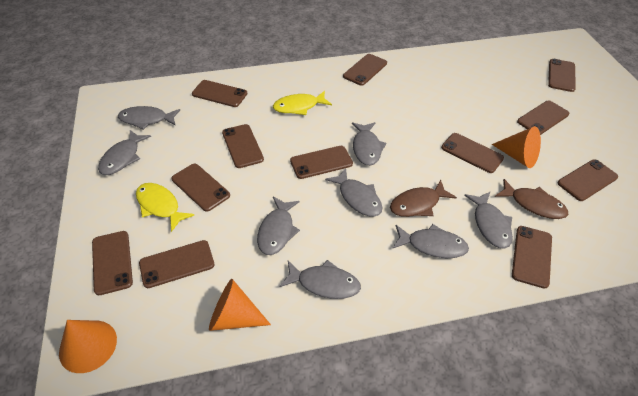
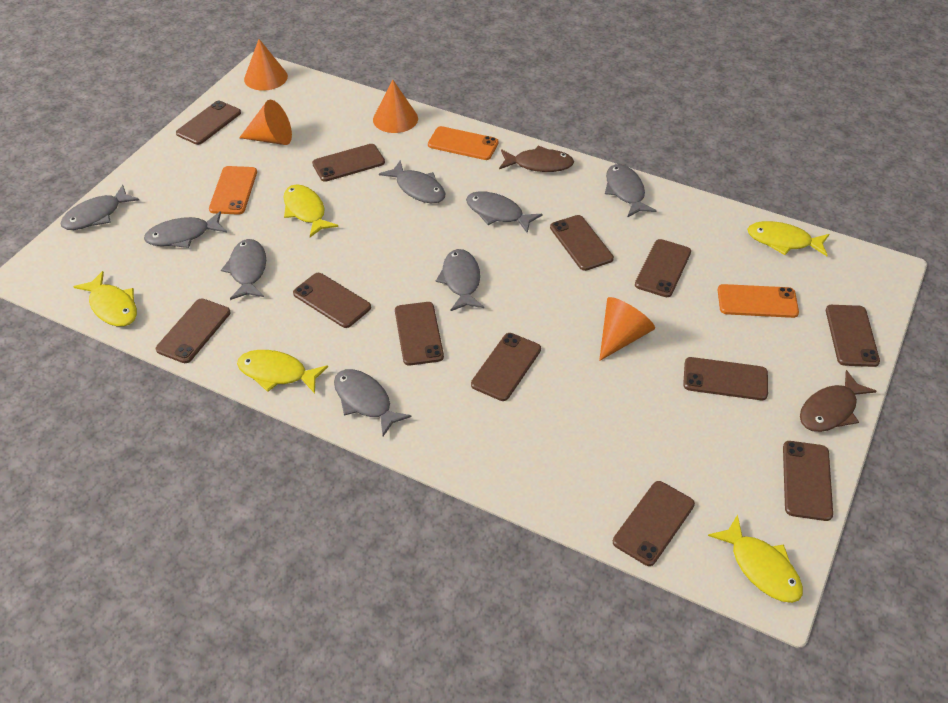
orange cone: [59,320,117,373] [209,279,271,331] [492,126,541,168] = 3 -> [239,100,292,145] [244,39,288,91] [373,80,418,133] [599,297,655,361] = 4
orange phone: none = 0 -> [209,166,257,215] [428,126,499,160] [718,284,799,318] = 3
yellow fish: [136,183,194,232] [273,91,332,115] = 2 -> [73,271,137,327] [237,350,328,393] [283,184,338,237] [708,515,803,603] [747,221,829,256] = 5

